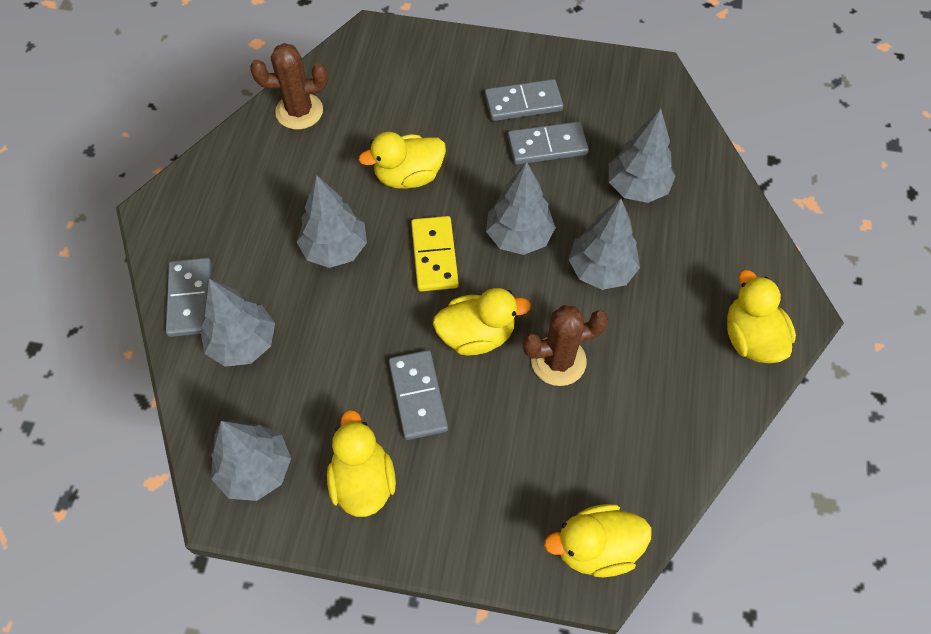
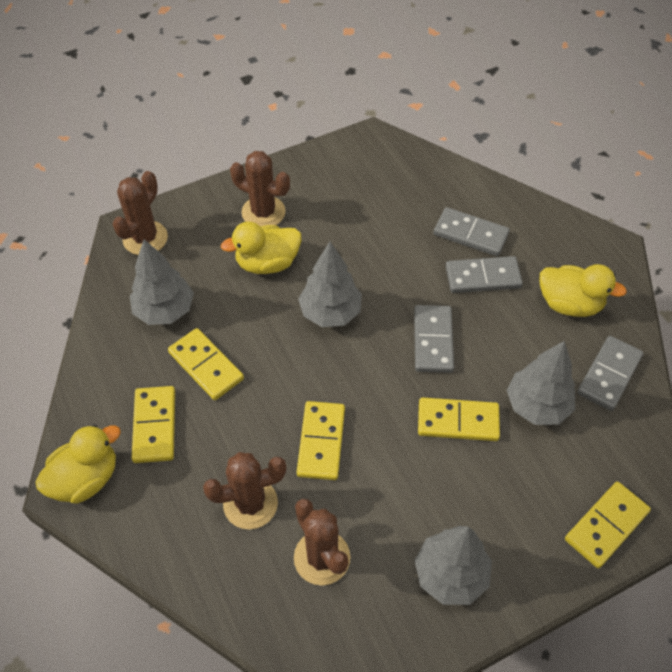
brown cactus: [250,43,328,130] [523,305,609,386] = 2 -> [113,171,168,255] [203,452,286,529] [230,151,290,227] [294,499,350,585] = 4
grey tree: [200,279,275,367] [211,420,291,501] [297,175,367,268] [486,162,556,255] [568,198,640,290] [609,108,676,203] = 6 -> [130,239,194,325] [298,241,362,327] [414,526,492,605] [507,341,575,425] = 4
yellow domino: [411,216,459,292] = 1 -> [132,386,175,463] [168,328,244,400] [297,401,345,480] [418,397,500,441] [565,482,651,568] = 5
yellow duck: [327,410,396,517] [359,132,446,189] [433,288,531,355] [544,504,652,577] [727,270,796,363] = 5 -> [36,425,121,504] [221,221,301,274] [539,264,627,317] = 3

